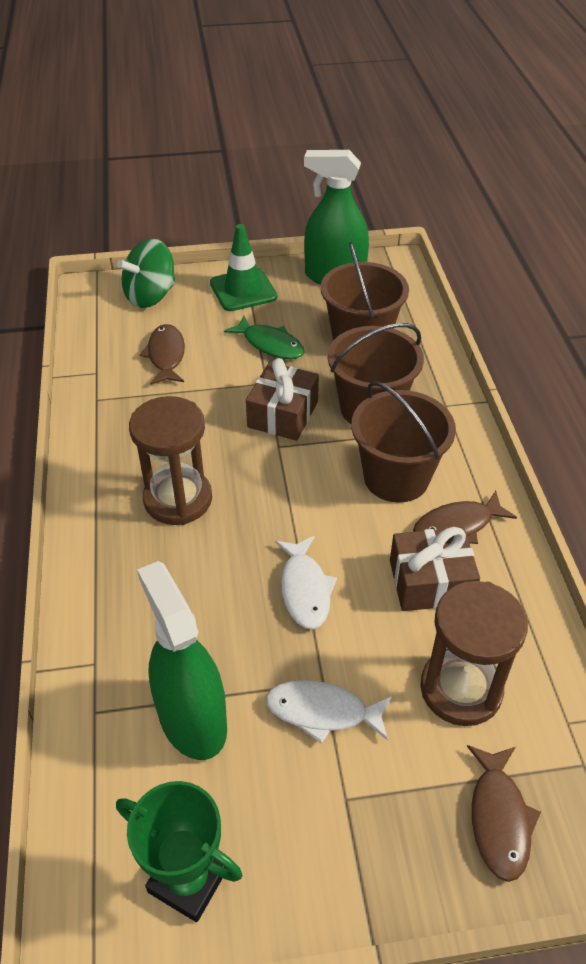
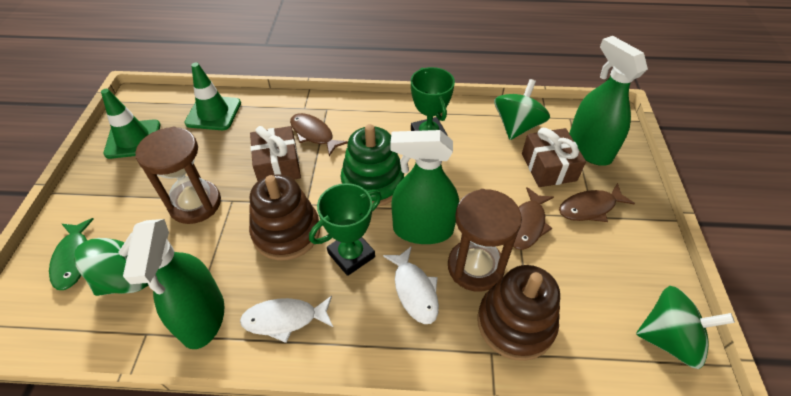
brown bucket: [321,242,409,340] [328,323,424,425] [351,381,456,503] = 3 -> none = 0
brown stacking toy: none = 0 -> [249,174,320,260] [477,265,560,361] = 2
green spinning top: [117,239,175,308] = 1 -> [74,233,148,296] [494,79,550,140] [636,286,735,369] = 3
green spray bottle: [137,561,227,760] [304,150,369,285] = 2 -> [123,219,224,349] [390,130,459,244] [569,36,648,166] = 3
green stacking toy: none = 0 -> [341,124,404,207] = 1
green traffic cone: [210,224,277,311] = 1 -> [101,89,160,159] [184,62,241,130] = 2
green trophy: [116,781,242,922] = 1 -> [309,183,381,276] [411,67,455,136] = 2

